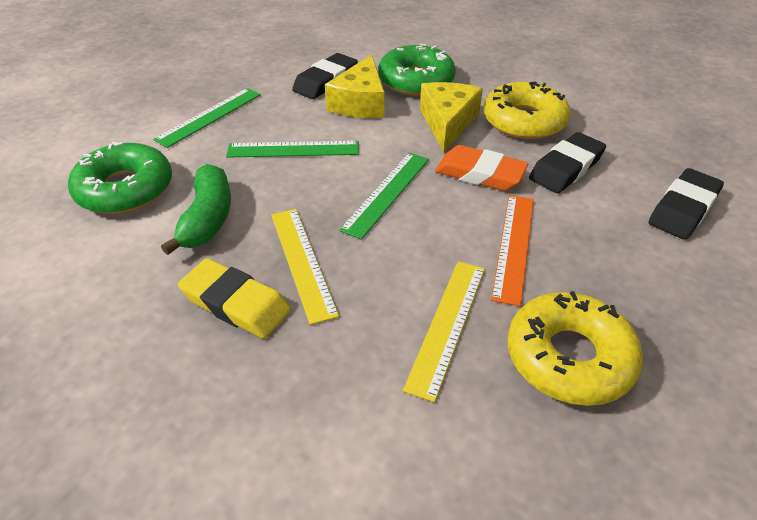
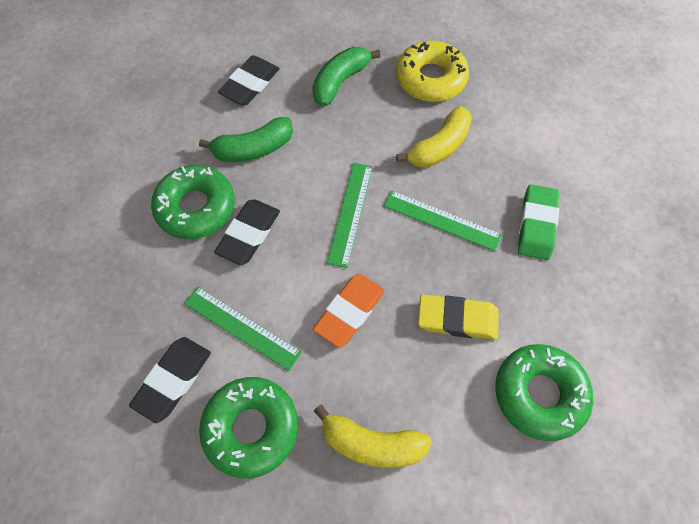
green banana: [161,164,231,255] = 1 -> [199,117,293,162] [312,47,381,106] = 2
green donut: [68,142,172,214] [378,44,456,96] = 2 -> [151,165,235,239] [199,377,298,478] [495,344,593,441] = 3
green eraser: none = 0 -> [518,184,559,260] = 1
orange ruler: [491,195,534,306] = 1 -> none = 0
yellow banana: none = 0 -> [314,404,432,468] [396,106,472,168] = 2
yellow cheese: [325,54,384,118] [420,82,483,153] = 2 -> none = 0
yellow donut: [483,81,570,140] [508,291,643,406] = 2 -> [396,41,469,102] = 1
yellow ruler: [271,209,339,325] [403,261,485,402] = 2 -> none = 0

